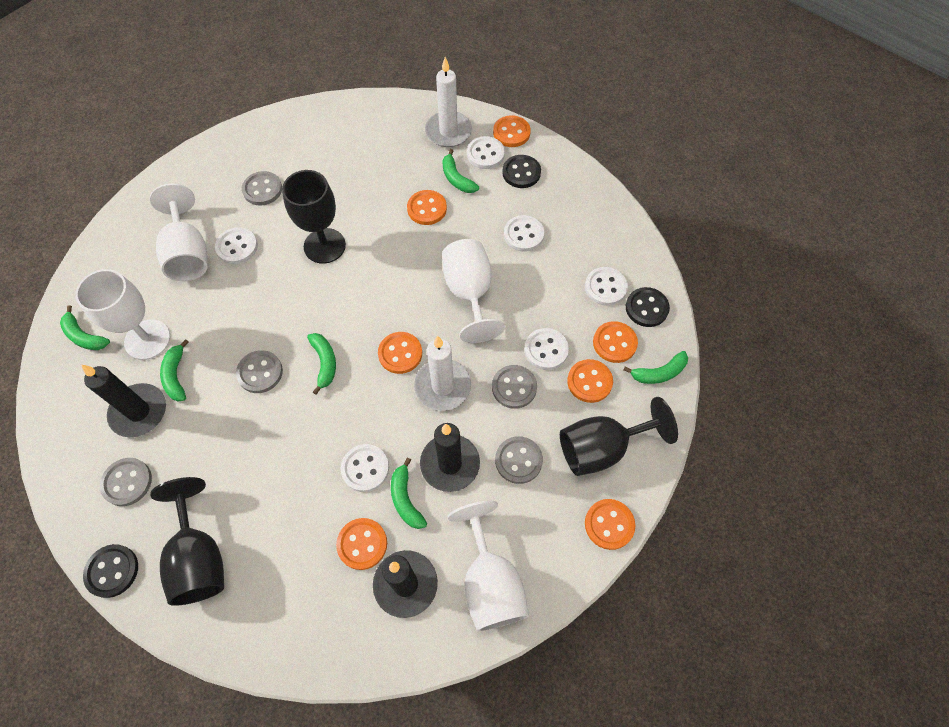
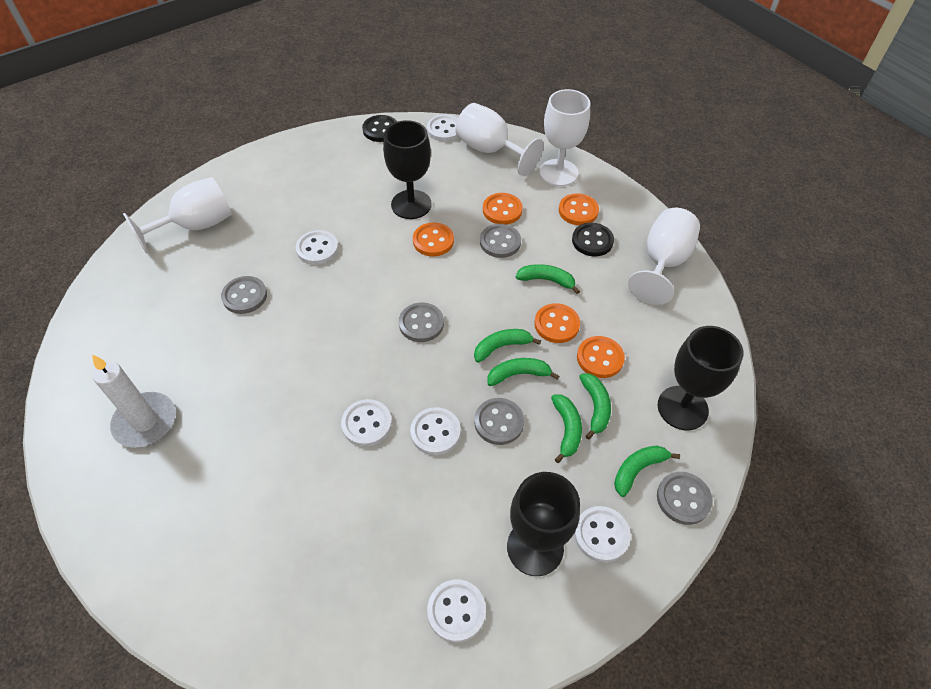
black button: [83,544,138,598] [502,155,541,188] [626,287,670,327] = 3 -> [362,115,397,142] [572,223,614,257] = 2
black candle: [81,365,166,437] [373,550,438,618] [420,423,480,492] = 3 -> none = 0
orange button: [336,518,387,570] [378,332,422,374] [407,190,447,225] [493,115,531,147] [567,359,613,403] [585,499,635,550] [593,321,638,363] = 7 -> [413,222,454,256] [483,193,523,224] [534,303,580,343] [559,193,599,225] [577,336,625,378] = 5
white candle: [414,336,471,411] [425,57,472,147] = 2 -> [92,355,176,447] = 1

